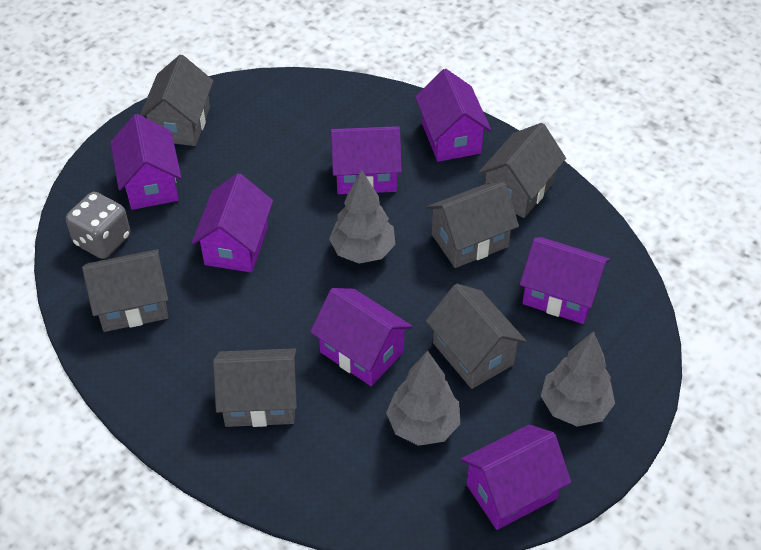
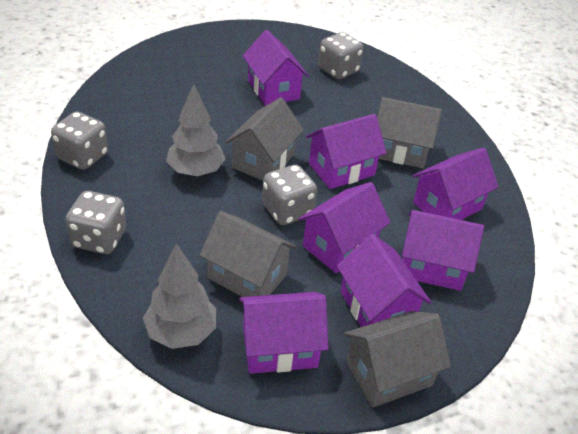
grey dice: [66,192,131,259] = 1 -> [51,112,108,170] [66,191,126,254] [262,165,317,225] [318,32,363,79] = 4
grey house: [82,249,168,332] [140,55,214,146] [213,348,297,427] [426,182,519,268] [426,284,527,389] [478,123,566,218] = 6 -> [200,211,297,297] [225,97,304,181] [344,311,451,408] [377,97,442,168] = 4
grey tree: [329,170,396,264] [386,351,460,446] [541,331,615,427] = 3 -> [143,243,216,349] [166,84,225,176] = 2

